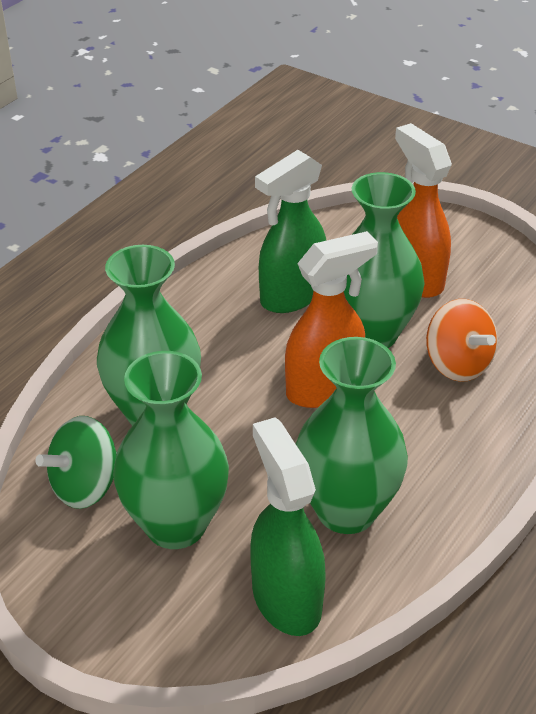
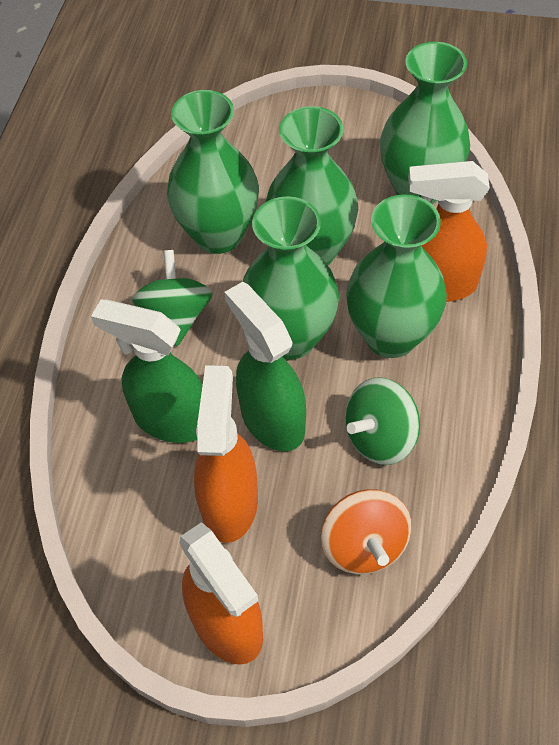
green spinning top: [35,416,117,509] = 1 -> [132,250,213,346] [345,377,420,465] = 2
green vase: [97,245,201,426] [113,351,229,549] [296,337,408,534] [344,172,425,348] = 4 -> [167,90,259,254] [243,196,339,359] [266,106,358,265] [346,194,447,358] [380,42,470,204] = 5
orange spray bottle: [285,231,378,408] [395,123,452,298] = 2 -> [180,522,263,665] [194,365,258,543] [408,161,490,302] = 3

